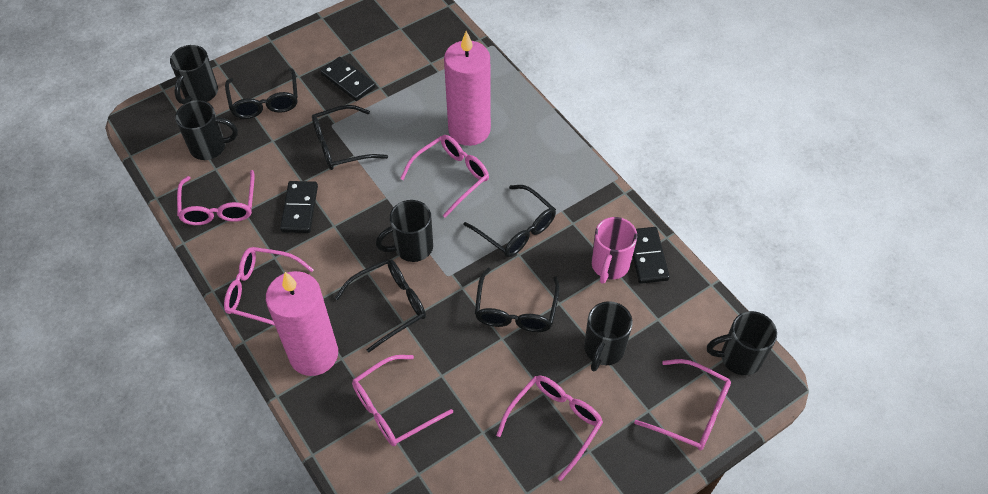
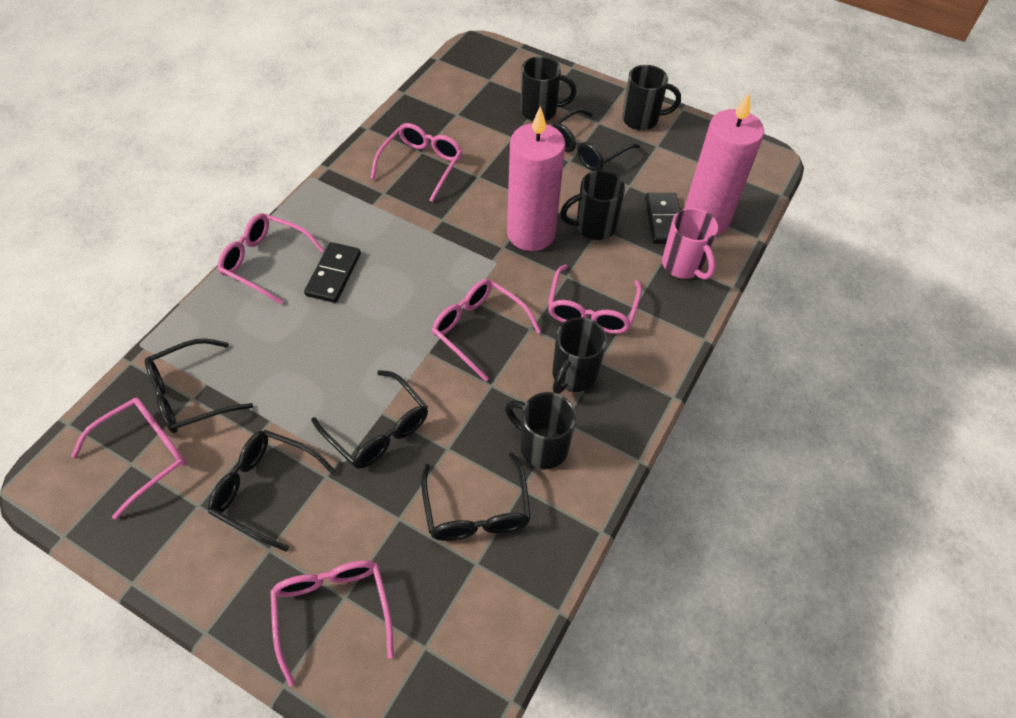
black domino: [280,181,318,233] [320,57,376,101] [633,227,670,284] = 3 -> [304,242,361,303] [645,193,680,244] = 2

